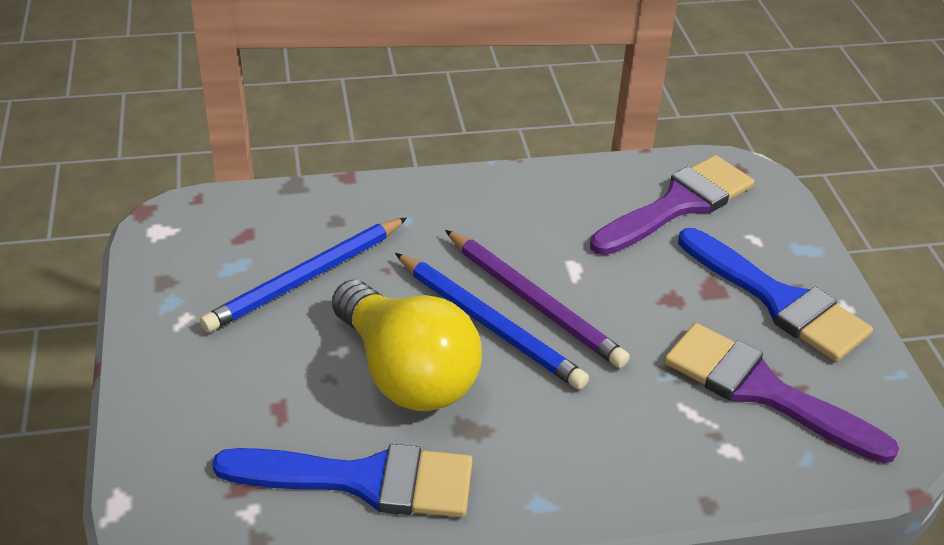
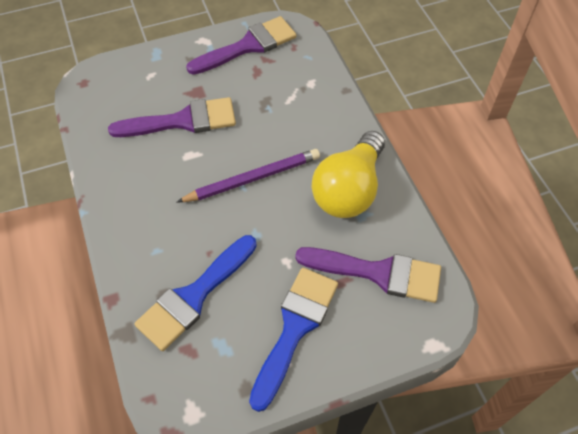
blue pencil: [200,217,407,332] [395,253,589,390] = 2 -> none = 0
purple brush: [590,155,754,255] [664,323,899,464] = 2 -> [108,97,236,137] [186,16,296,75] [295,247,441,303] = 3

